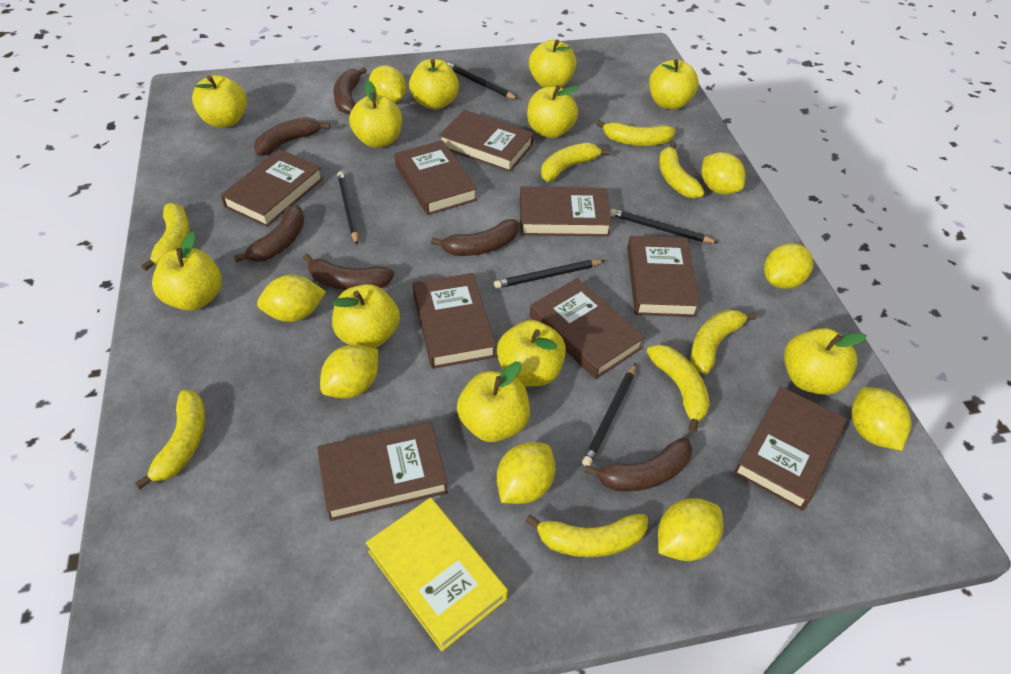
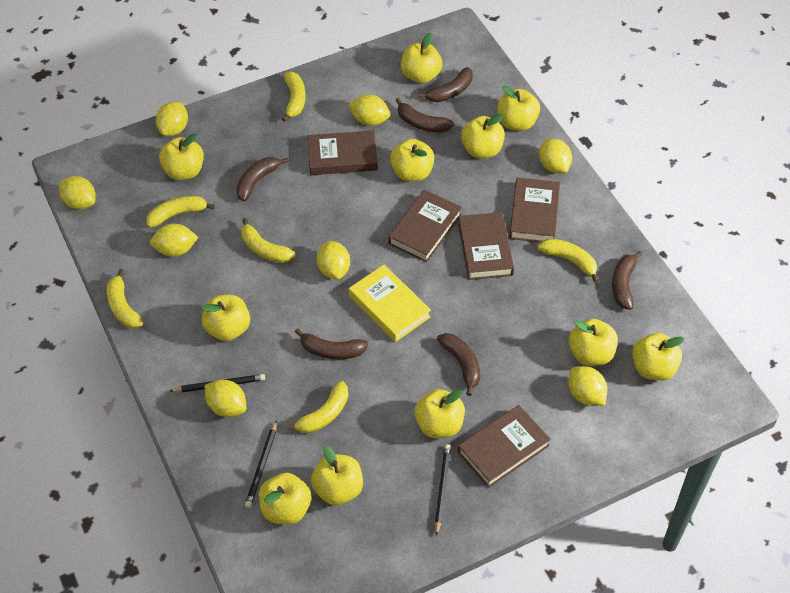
black pencil: [337,171,359,245] [448,63,518,99] [494,260,605,289] [582,363,636,466] [610,209,718,243] = 5 -> [170,374,265,392] [245,420,277,508] [435,444,451,536] = 3
brown book: [221,149,323,227] [317,421,448,521] [394,140,477,215] [413,273,496,369] [439,110,534,172] [520,186,612,237] [530,278,645,379] [627,236,700,317] [733,386,847,511] = 9 -> [307,131,378,175] [388,190,462,263] [458,212,514,280] [458,405,551,488] [509,177,560,242] = 5
yellow banana: [135,390,205,489] [141,203,189,271] [525,514,648,557] [541,143,610,182] [596,120,675,146] [646,344,710,433] [659,142,704,199] [690,310,757,375] = 8 -> [107,269,143,328] [146,196,215,228] [241,218,295,263] [282,71,306,122] [286,381,348,433] [537,239,599,283] = 6

